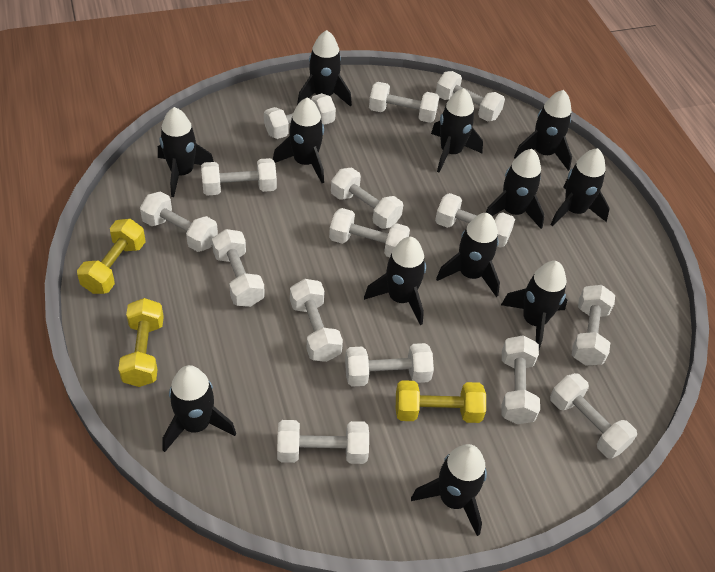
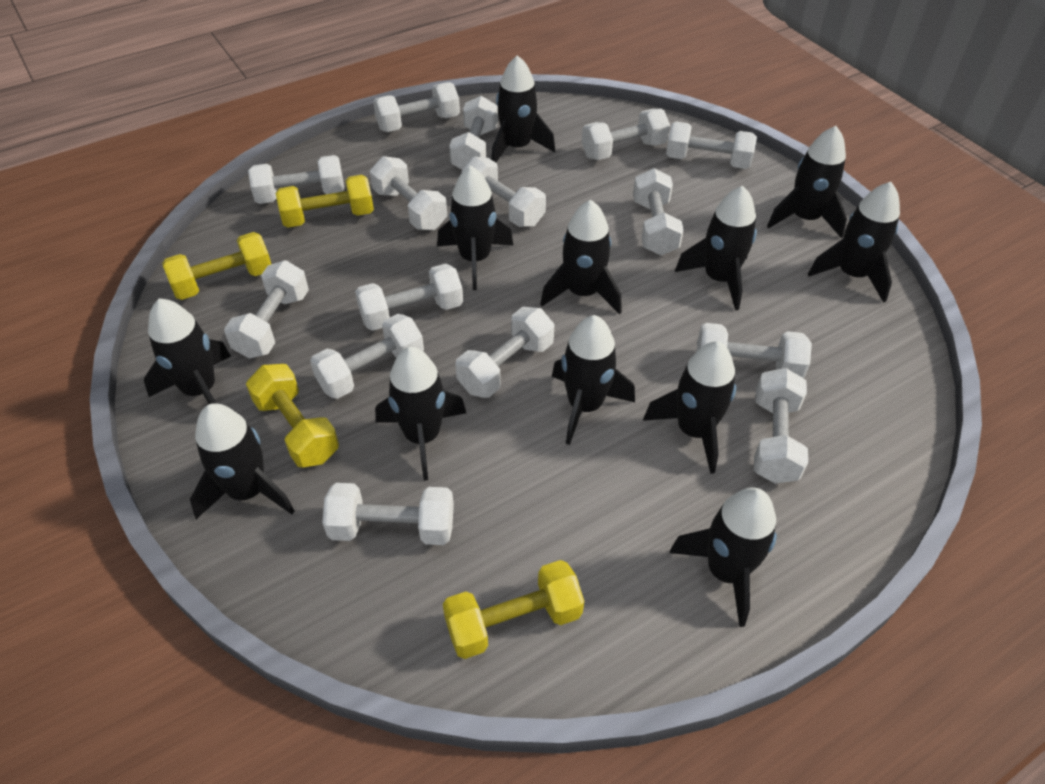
yellow dumbbell: [77,219,146,294] [118,298,164,387] [396,380,486,423] = 3 -> [162,232,271,300] [246,364,339,468] [276,175,374,228] [443,560,584,659] = 4

